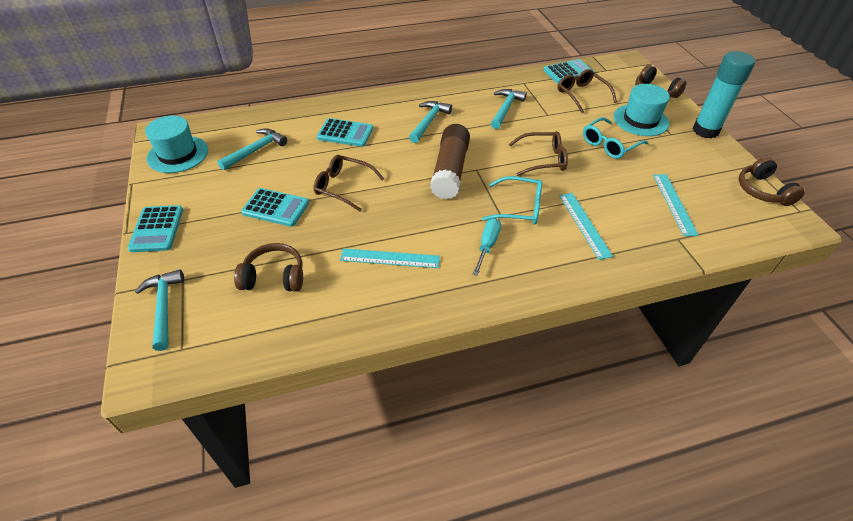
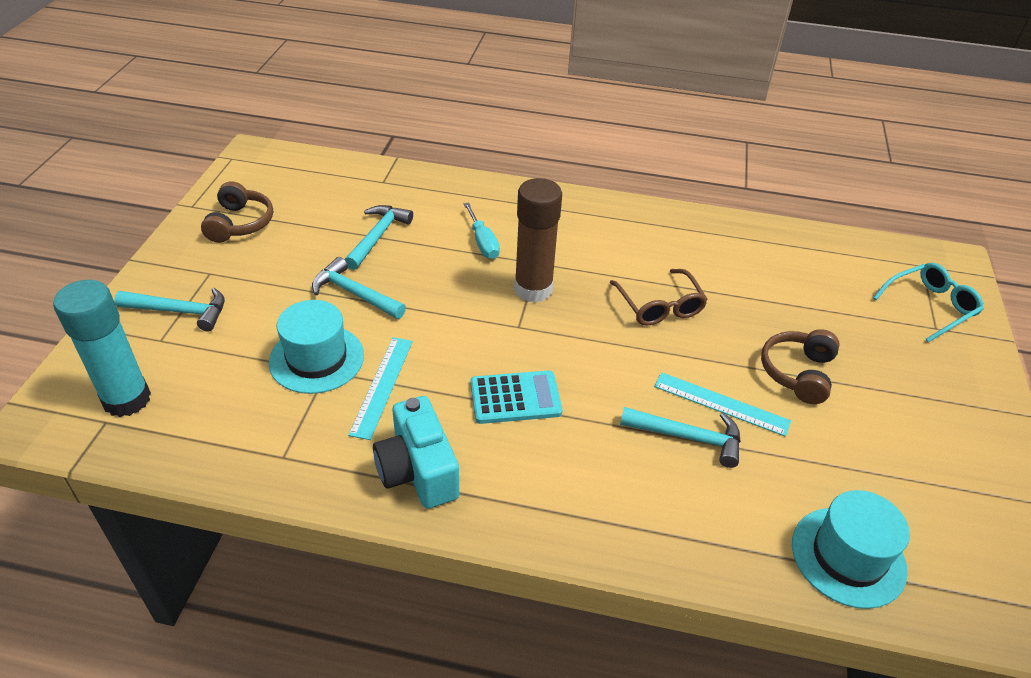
brown glasses: [314,155,384,212] [509,131,568,176] [557,69,617,114] = 3 -> [609,269,708,326] = 1
brown headphones: [234,243,303,292] [635,65,687,98] [739,157,805,206] = 3 -> [201,181,273,243] [761,329,840,404] = 2
turquoise calculator: [128,205,183,252] [241,188,309,227] [317,118,373,147] [544,59,595,83] = 4 -> [471,371,562,424] = 1
turquoise camera: none = 0 -> [373,396,459,508] = 1
turquoise glasses: [482,176,542,225] [583,117,648,159] = 2 -> [873,263,984,342] = 1
turquoise ruler: [340,248,440,268] [559,193,613,260] [653,174,699,236] = 3 -> [348,337,413,440] [654,372,791,437] = 2

